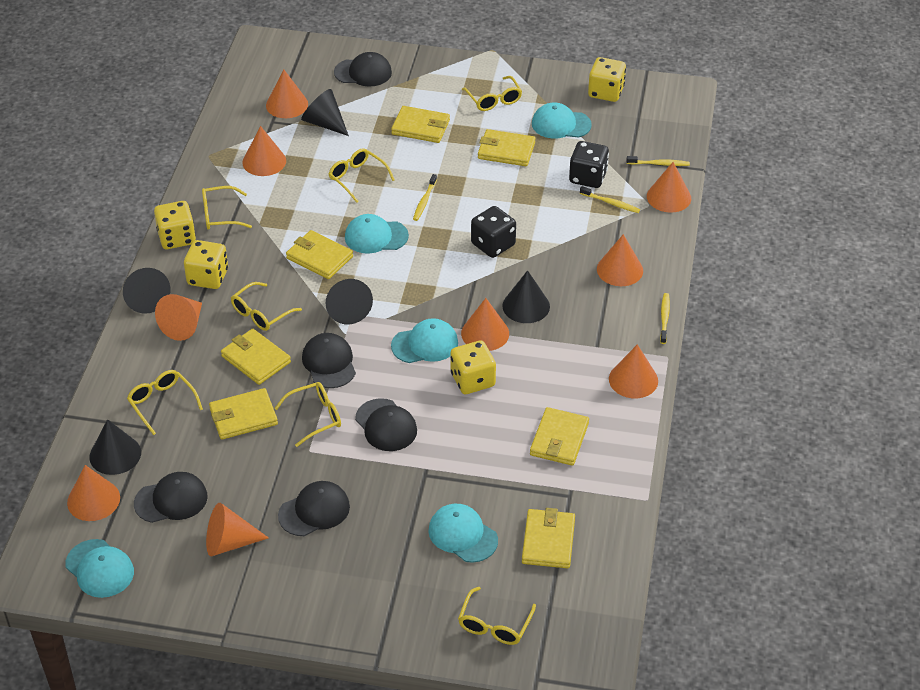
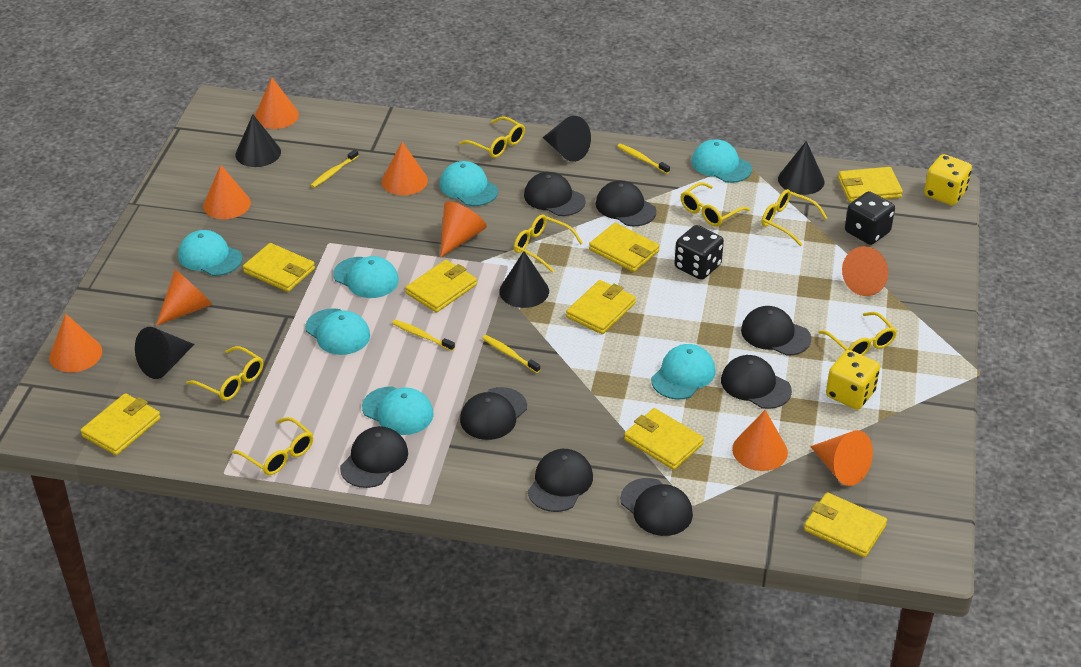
black cap: [134,472,208,523] [278,481,350,536] [302,333,356,388] [334,52,392,87] [355,398,417,451] = 5 -> [340,426,408,488] [460,387,527,440] [524,172,585,216] [528,449,593,512] [596,180,657,226] [620,478,693,536] [721,355,792,409] [741,306,811,356] = 8
turquoise cap: [65,539,134,598] [345,214,409,254] [391,318,458,363] [429,504,498,563] [532,102,592,139] = 5 -> [178,230,242,276] [305,308,370,355] [333,256,399,298] [362,387,434,435] [440,161,498,206] [651,344,716,399] [692,139,752,183] = 7
yellow dice: [154,201,196,249] [184,240,228,289] [450,340,496,394] [588,57,626,102] = 4 -> [826,350,880,410] [924,154,972,205] = 2
yellow wallet: [209,388,278,440] [221,329,291,385] [286,230,353,279] [391,106,450,143] [478,129,535,166] [522,508,575,568] [530,407,589,466] = 7 -> [80,393,161,455] [243,243,315,292] [405,260,477,313] [566,280,636,334] [589,223,660,272] [624,408,704,470] [804,492,887,557] [838,167,903,202] = 8

